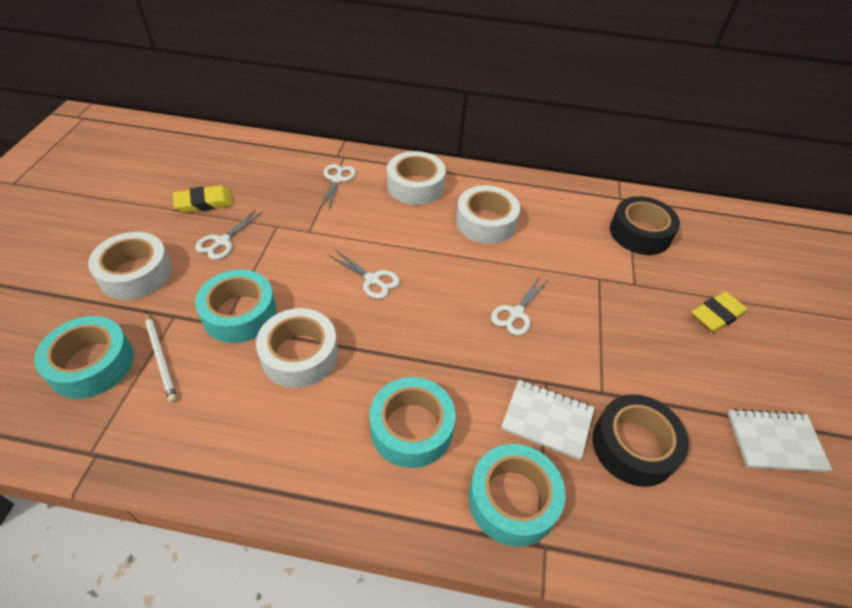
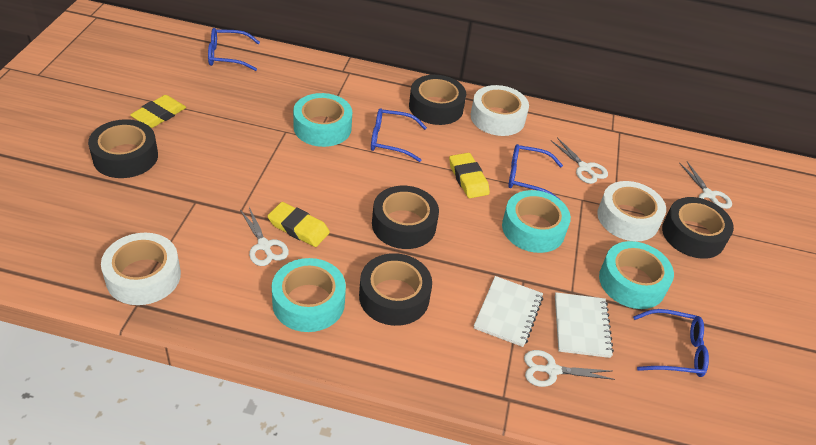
black tape: [592,394,689,487] [610,196,680,255] = 2 -> [88,119,158,178] [359,253,432,326] [372,186,439,249] [409,75,466,125] [662,197,734,259] = 5
blue glasses: none = 0 -> [208,28,260,71] [371,108,427,162] [508,144,563,199] [633,309,709,377] = 4
white pencil: [145,312,177,403] = 1 -> none = 0
white tape: [88,232,172,300] [256,308,338,388] [387,151,446,205] [456,185,520,244] = 4 -> [101,233,181,305] [471,85,529,136] [597,181,666,241] = 3
yellow eraser: [173,185,233,213] [691,292,747,333] = 2 -> [130,95,186,128] [267,202,330,247] [449,153,490,198] = 3

